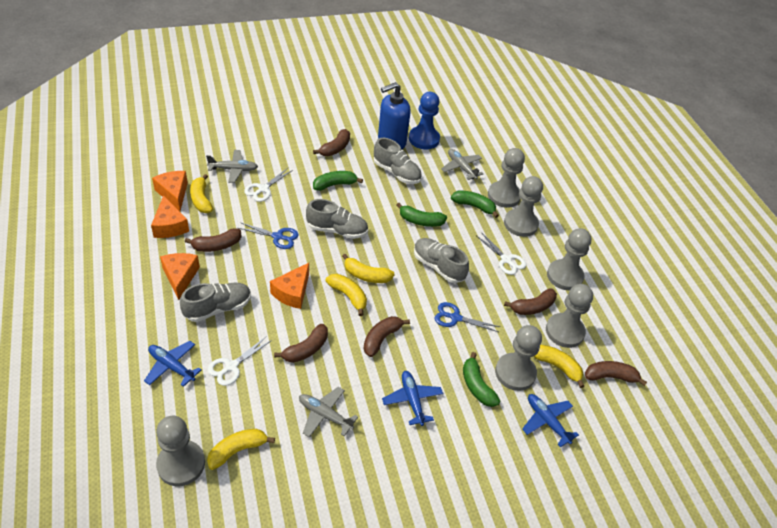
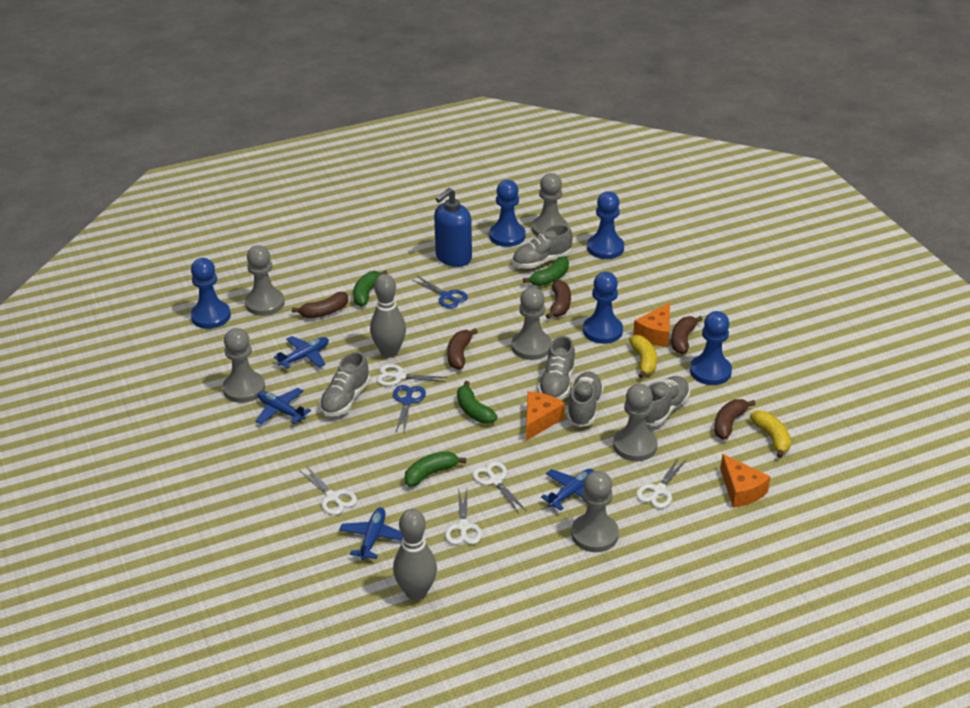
blue pawn: [409,92,440,149] = 1 -> [190,258,231,329] [489,180,526,247] [583,272,623,344] [587,191,624,259] [690,311,732,385] = 5
blue plane: [144,341,201,387] [382,371,443,426] [522,394,579,447] = 3 -> [256,388,311,424] [274,336,329,369] [339,507,403,560] [541,469,594,511] = 4
brown banana: [185,228,242,252] [274,324,328,363] [313,129,350,156] [363,316,410,357] [504,289,557,315] [585,361,647,386] = 6 -> [292,292,348,318] [447,328,478,370] [546,280,571,319] [671,316,703,354] [714,399,756,439] = 5
grey bowling pin: none = 0 -> [370,274,406,357] [393,509,437,600] = 2
grey plane: [206,150,258,183] [299,387,358,437] [441,149,483,180] = 3 -> none = 0
grey shoe: [180,282,251,322] [306,199,368,239] [374,138,422,184] [414,238,469,283] = 4 -> [319,351,370,417] [512,224,573,269] [538,336,576,400] [567,371,604,427] [646,376,690,426] = 5
orange cheese: [151,195,189,238] [152,171,188,211] [160,253,200,300] [270,263,309,309] = 4 -> [526,391,565,441] [633,303,670,347] [720,454,771,508] = 3
white scissors: [207,336,272,386] [244,168,293,202] [477,232,526,275] = 3 -> [299,467,357,515] [376,364,447,386] [445,488,482,545] [472,461,526,514] [636,458,687,509] = 5
yellow banana: [190,174,213,213] [207,429,275,470] [326,274,367,316] [342,254,395,283] [533,345,584,388] = 5 -> [629,335,657,378] [750,410,791,458] = 2

